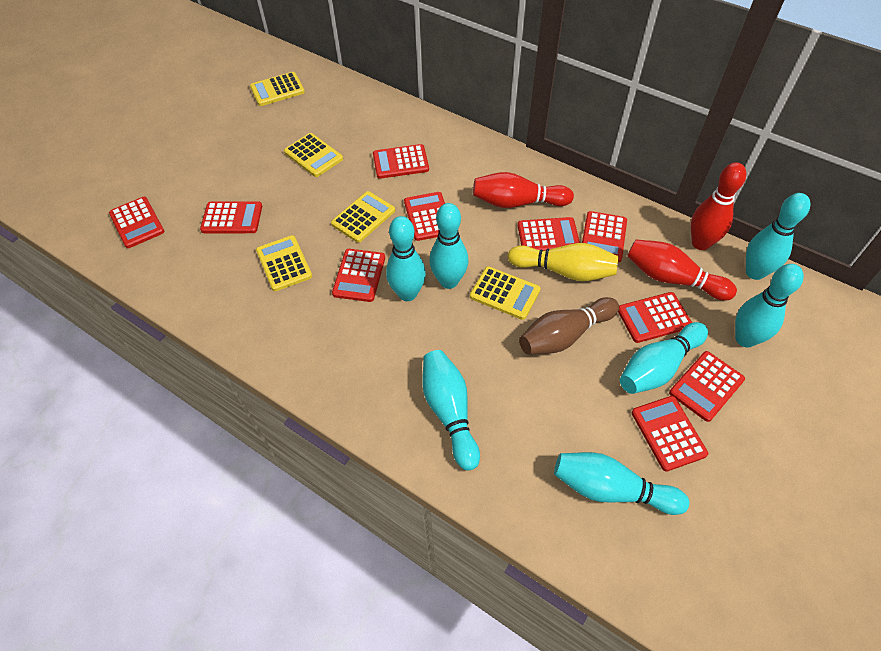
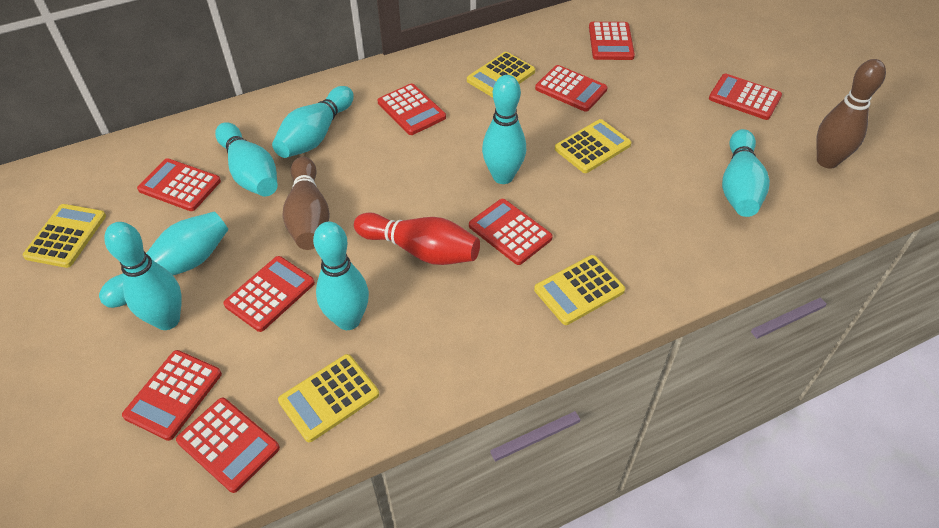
brown bowling pin: [519,297,619,355] = 1 -> [283,157,330,250] [816,59,886,168] = 2
red bowling pin: [473,172,574,208] [627,239,737,301] [691,162,746,250] = 3 -> [354,212,480,265] = 1
red calculator: [109,197,165,248] [200,201,262,233] [332,249,385,302] [373,144,429,179] [404,192,445,241] [518,217,580,251] [582,211,627,262] [618,292,692,343] [632,396,708,472] [669,351,745,422] = 10 -> [122,350,222,441] [137,158,221,211] [176,398,280,493] [223,256,315,332] [378,83,446,135] [469,199,553,265] [535,65,608,112] [589,22,635,60] [709,74,782,120] = 9
yellow bowling pin: [508,243,619,281] = 1 -> none = 0

